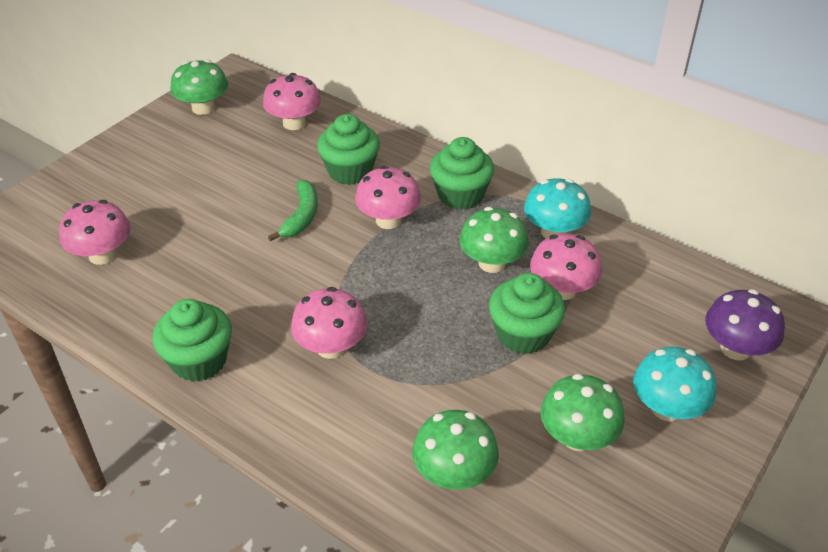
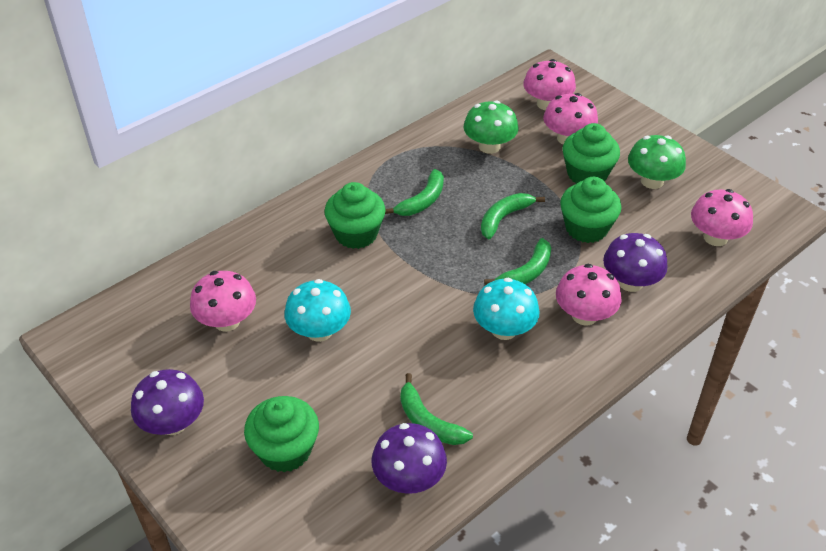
green banana: [268,180,318,241] = 1 -> [385,169,444,216] [400,373,473,445] [481,193,545,239] [484,238,551,285] = 4
green mushroom: [170,60,228,115] [412,410,499,490] [459,207,529,273] [540,374,625,451] = 4 -> [464,100,518,154] [628,135,686,189] = 2
purple mushroom: [705,289,785,360] = 1 -> [131,369,204,435] [372,423,447,494] [603,233,668,292] = 3

